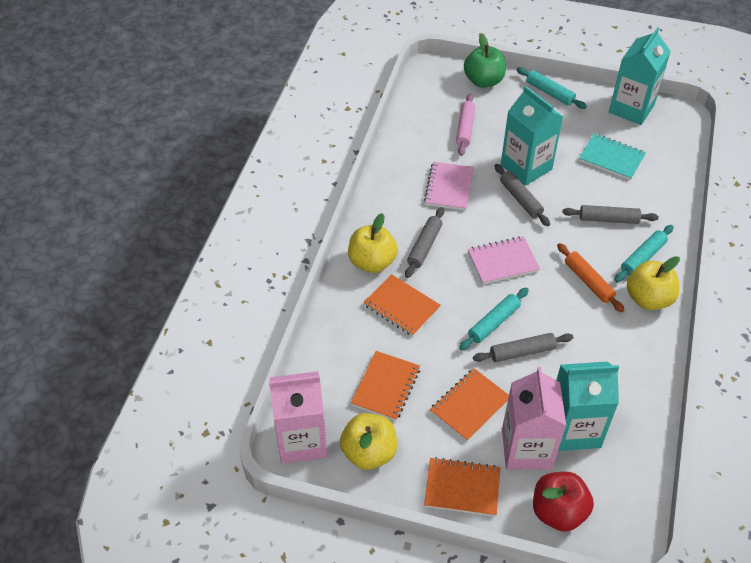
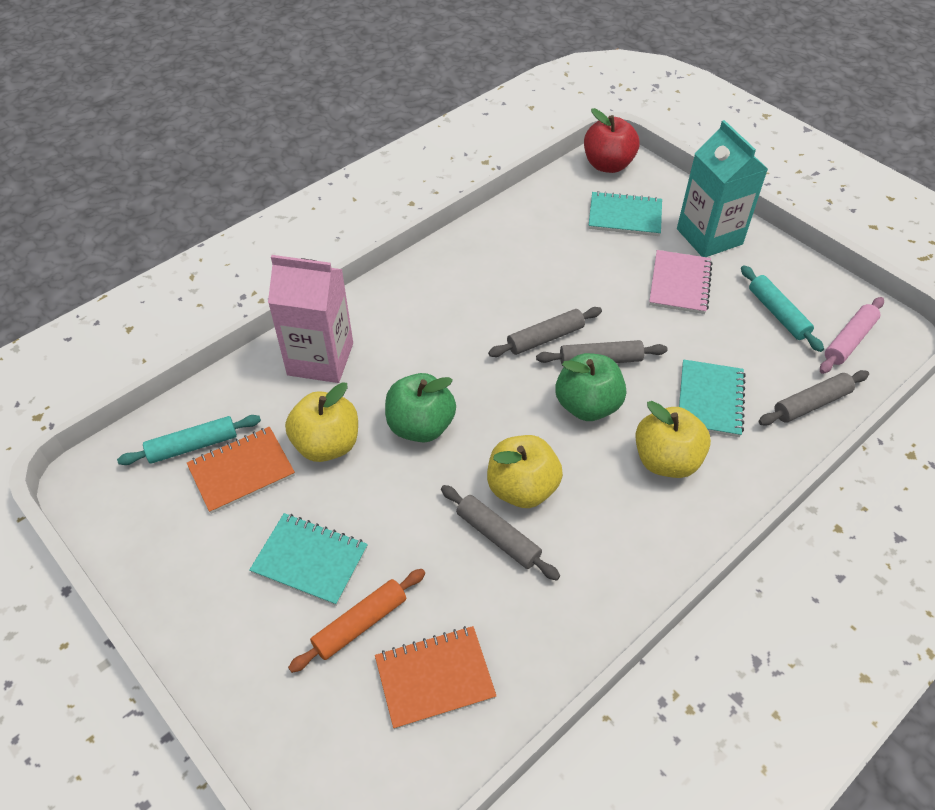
green apple: [464,34,506,88] = 1 -> [385,373,456,442] [555,353,626,421] = 2
orange notebook: [351,351,420,421] [363,274,441,336] [424,457,500,516] [430,368,509,441] = 4 -> [187,427,295,514] [375,626,496,729] = 2
pink carton: [269,371,327,464] [502,367,566,470] = 2 -> [268,255,353,383] = 1
pink notebook: [424,162,474,210] [468,236,540,284] = 2 -> [649,250,712,314] = 1
turquoise carton: [501,86,563,186] [557,361,619,451] [609,27,671,125] = 3 -> [677,120,768,257] = 1
turquoise notebook: [579,133,646,180] = 1 -> [249,513,368,606] [589,191,662,236] [679,359,746,437] = 3
turquoise rolling pin: [459,288,529,350] [517,67,587,109] [615,225,674,282] = 3 -> [117,415,261,465] [741,265,824,352] = 2

